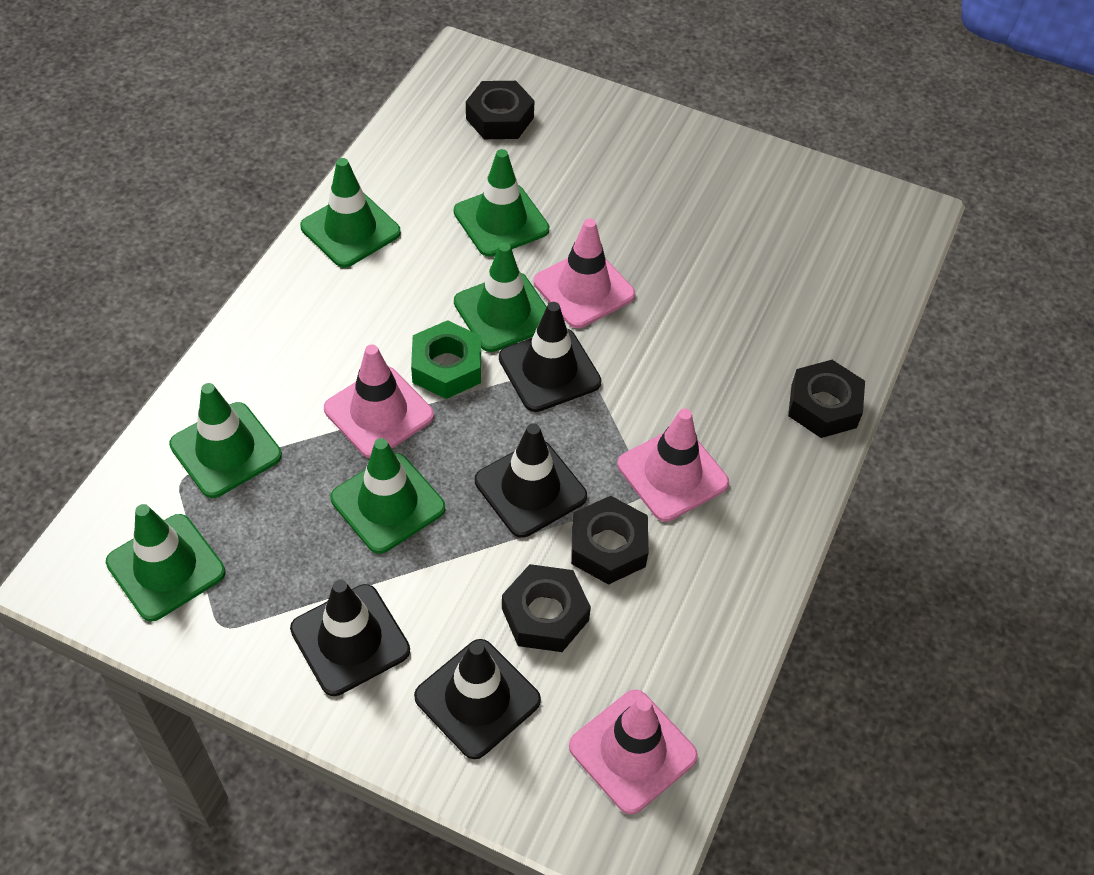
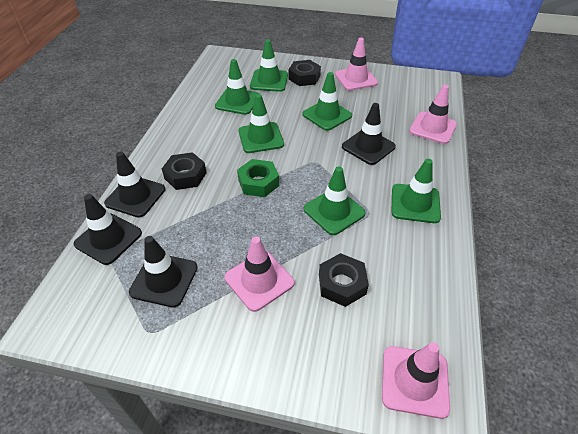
black nut: [466,81,534,139] [502,564,591,652] [571,496,648,585] [788,360,865,438] = 4 -> [162,152,207,190] [288,60,321,86] [319,253,369,307] = 3

